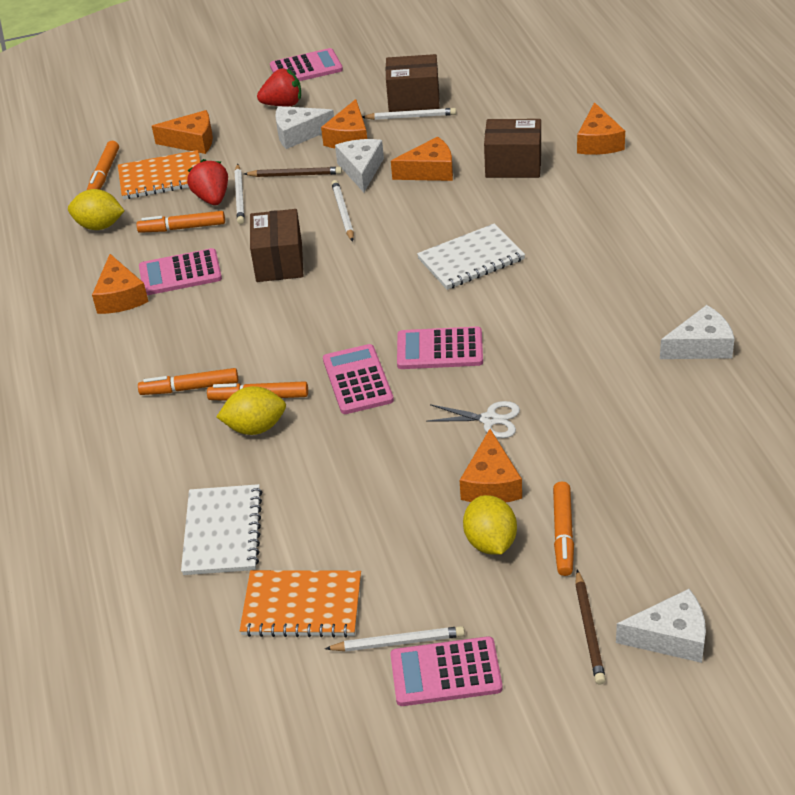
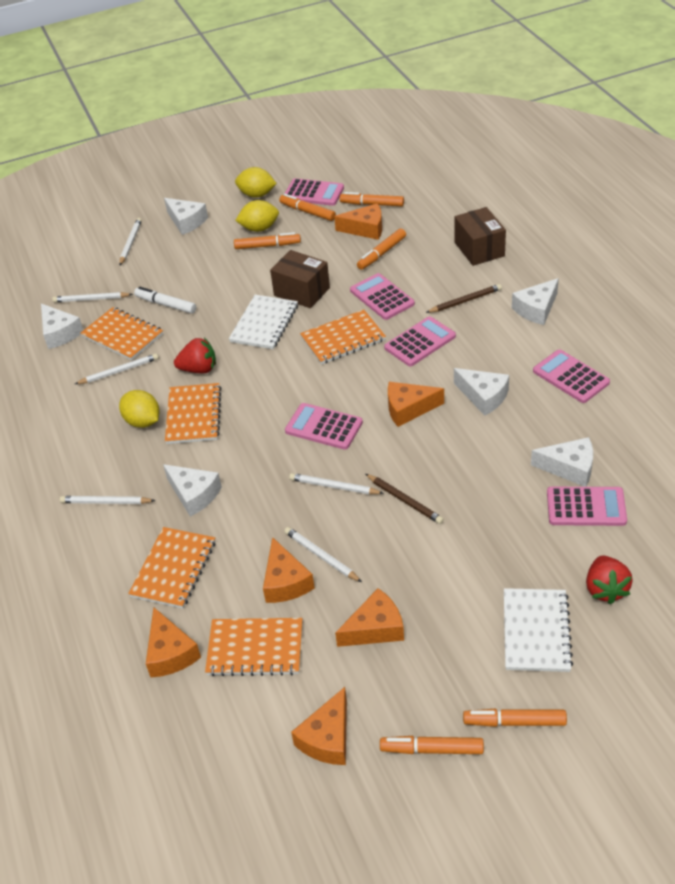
brown box: [250,209,303,282] [386,54,440,112] [484,119,541,178] = 3 -> [270,250,330,308] [454,207,506,266] = 2
orange marker: [87,141,119,190] [136,211,225,233] [138,368,238,395] [207,381,308,401] [553,482,574,576] = 5 -> [234,232,301,249] [279,194,336,221] [340,192,404,206] [357,228,406,270] [380,736,484,754] [463,709,567,727] = 6
orange notebook: [118,150,200,200] [240,570,361,638] = 2 -> [80,307,163,360] [128,527,215,608] [165,383,222,444] [205,618,302,676] [300,310,386,364] = 5
pink calculator: [139,248,222,295] [270,48,343,81] [323,344,394,414] [390,636,503,706] [397,327,483,369] = 5 -> [285,178,344,206] [285,403,363,450] [350,273,415,320] [384,316,456,366] [533,349,610,403] [547,487,627,526] = 6
white cheese: [275,106,334,149] [335,139,384,192] [616,589,706,663] [660,305,735,359] = 4 -> [41,304,83,349] [163,464,222,517] [164,198,208,235] [454,368,509,416] [512,278,559,325] [531,437,593,487] = 6
white marker: none = 0 -> [134,287,196,314] = 1
white pencil: [235,164,245,224] [325,626,465,652] [331,180,354,242] [362,108,456,120] = 4 -> [52,292,133,302] [60,496,156,504] [75,353,159,384] [119,218,142,265] [284,527,362,582] [289,473,384,494] = 6
white scissors: [426,401,520,438] = 1 -> none = 0

